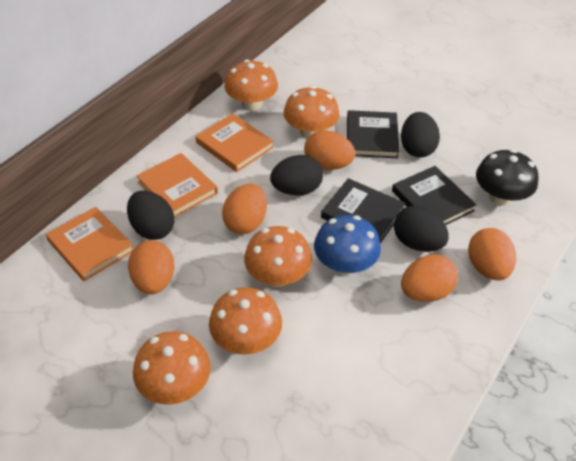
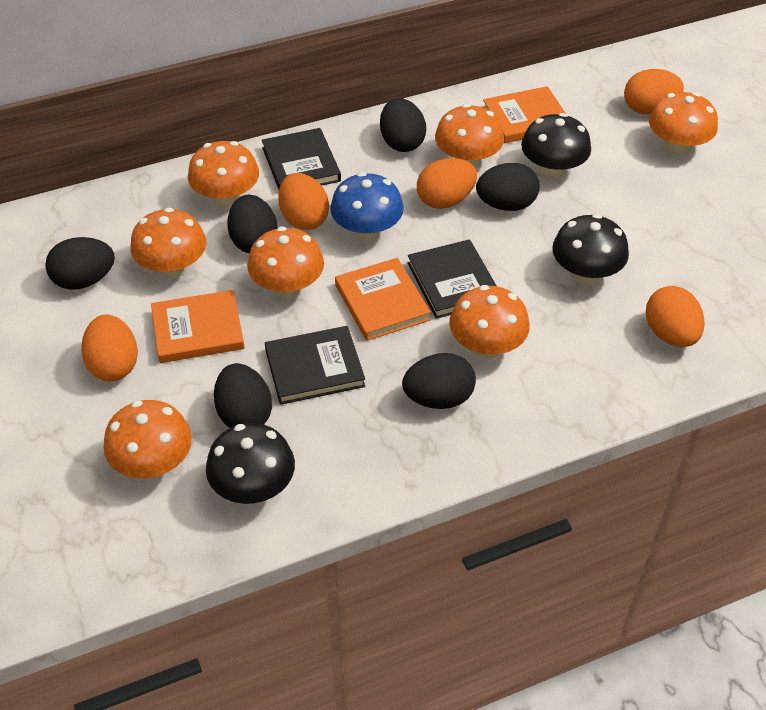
black egg: [127,190,174,240] [270,155,323,196] [394,205,449,252] [401,112,440,158] = 4 -> [45,237,115,290] [214,363,272,428] [227,195,278,253] [380,98,426,152] [402,353,476,409] [476,163,540,211] = 6
black mushroom: [476,149,539,206] = 1 -> [206,423,295,504] [521,113,591,179] [552,214,629,285] = 3
orange mushroom: [133,331,211,405] [209,287,282,354] [224,59,278,111] [244,226,312,287] [284,86,339,139] = 5 -> [104,400,192,478] [130,207,206,278] [188,141,259,207] [247,226,324,298] [435,104,504,168] [449,285,530,358] [649,92,718,156] = 7

